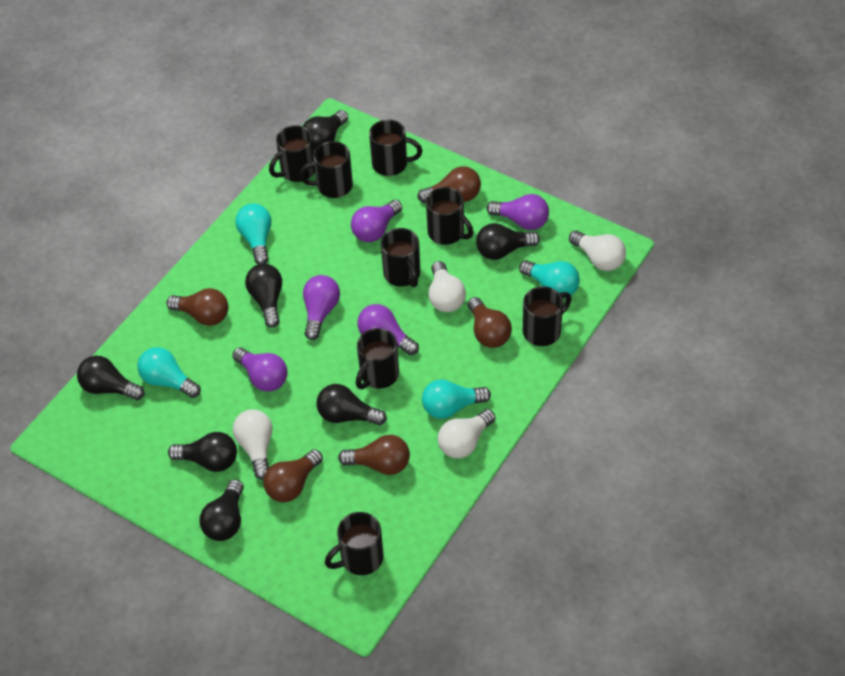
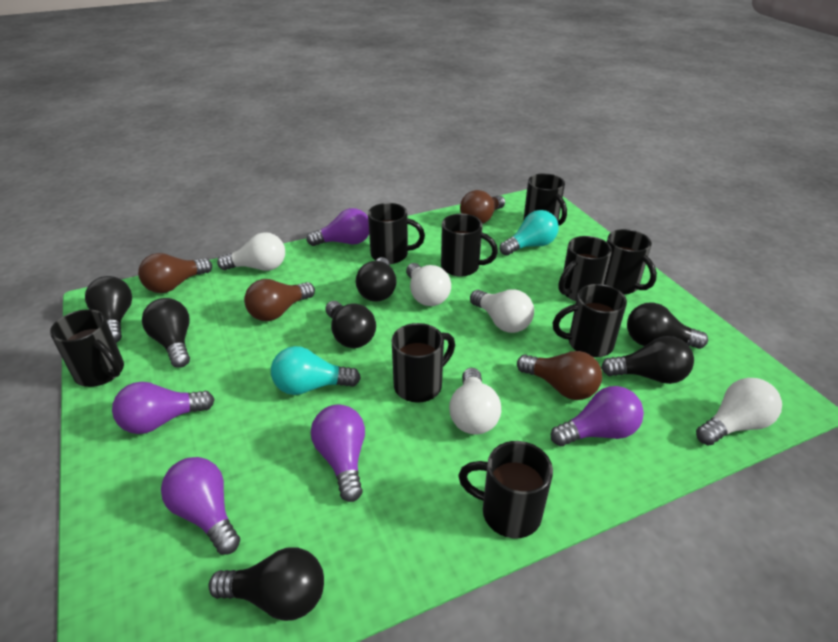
black mug: [269,125,315,182] [299,141,353,198] [325,512,383,575] [356,328,399,389] [369,120,423,176] [381,228,420,287] [426,187,473,245] [523,286,571,346] = 8 -> [50,309,124,387] [368,203,425,264] [392,323,455,403] [441,214,498,277] [458,441,553,538] [524,173,567,226] [553,284,627,357] [559,236,612,301] [604,229,657,295] = 9
brown light bulb: [166,288,228,326] [263,449,323,502] [338,435,410,475] [417,166,481,203] [468,297,512,348] = 5 -> [138,253,212,293] [244,279,315,321] [460,190,505,224] [517,351,602,400] = 4
turquoise light bulb: [137,347,201,398] [235,203,271,264] [422,379,491,419] [519,260,580,295] = 4 -> [271,346,361,395] [500,210,558,256] = 2
white light bulb: [233,409,272,479] [429,261,466,312] [438,409,495,459] [569,231,626,271] = 4 -> [217,232,285,271] [406,263,451,306] [449,368,501,435] [470,289,534,333] [696,378,782,445] = 5

